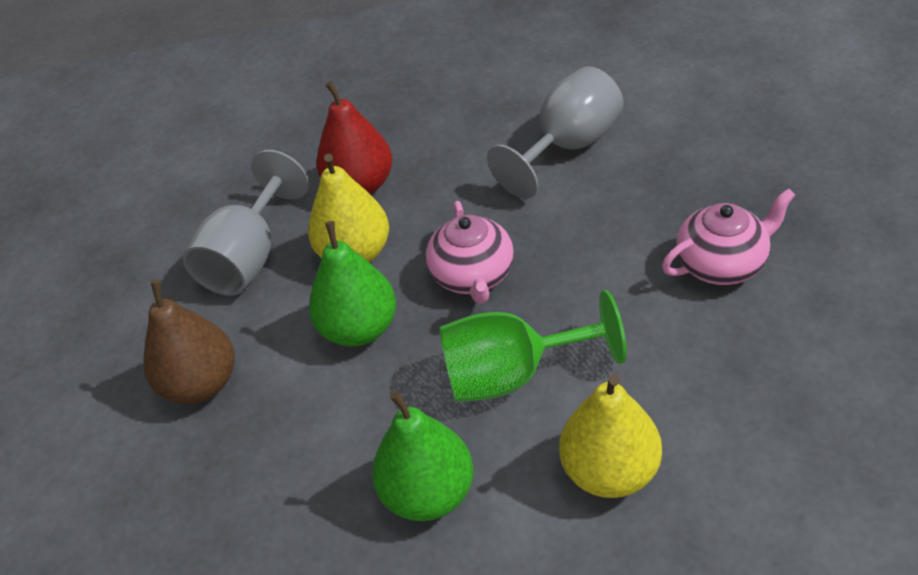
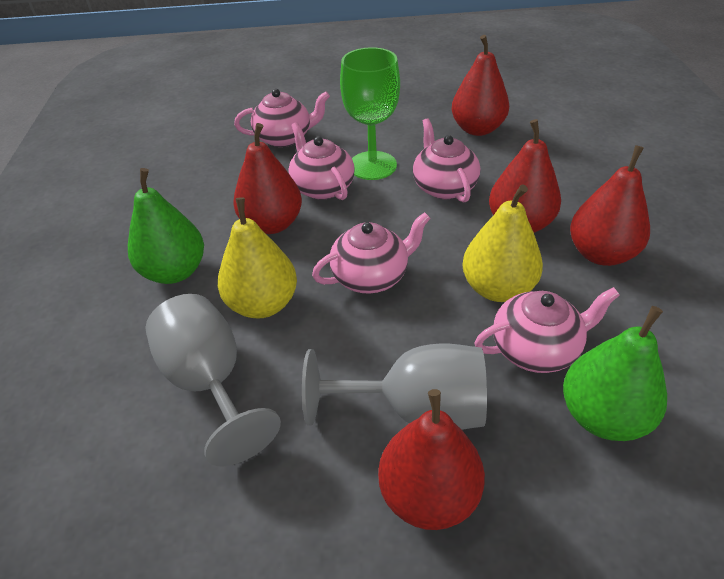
brown pear: [143,279,235,404] = 1 -> none = 0
pink teapot: [426,201,514,304] [662,188,795,285] = 2 -> [234,89,330,147] [288,122,355,200] [312,212,430,294] [413,118,480,203] [474,287,620,373] = 5
red pear: [316,81,392,194] = 1 -> [233,123,302,234] [378,389,485,530] [452,35,509,136] [489,119,561,233] [570,145,650,266] = 5

